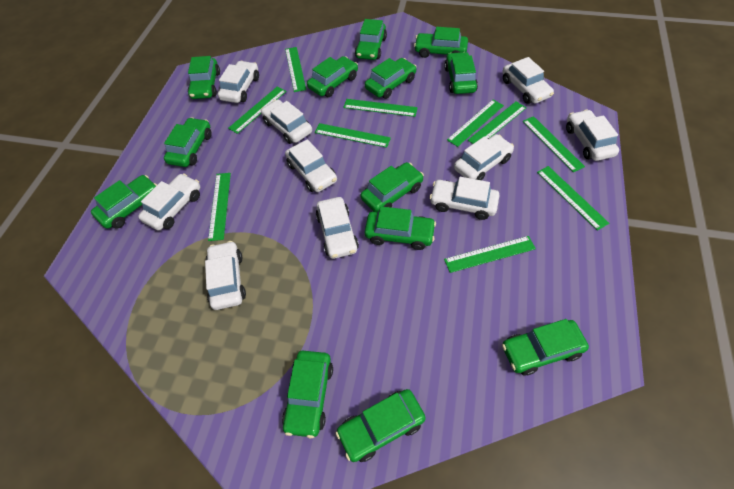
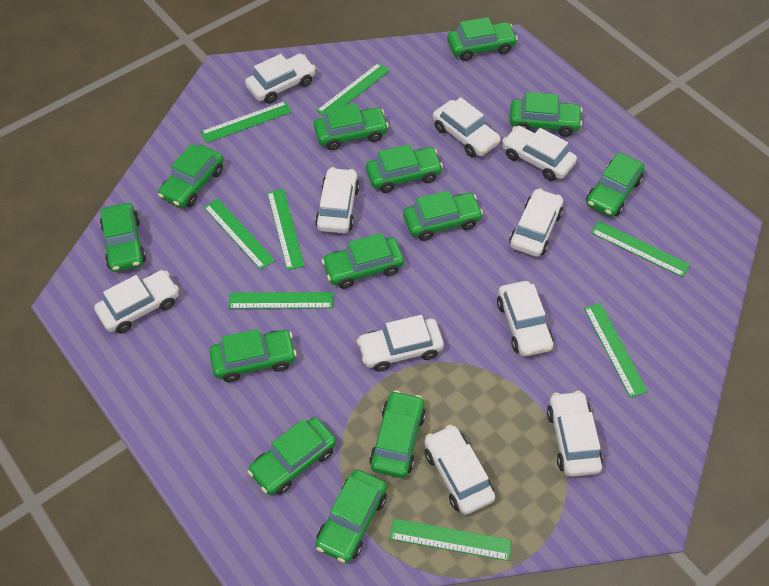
green ruler: [208,173,231,241] [228,86,287,134] [285,47,306,92] [315,123,391,148] [343,99,418,117] [444,236,536,273] [447,100,504,147] [468,102,527,144] [522,116,585,172] [537,166,609,231] = 10 -> [201,101,292,143] [204,199,275,270] [229,292,333,309] [267,189,305,270] [316,63,390,116] [390,519,512,561] [584,303,648,398] [591,220,690,277] = 8

